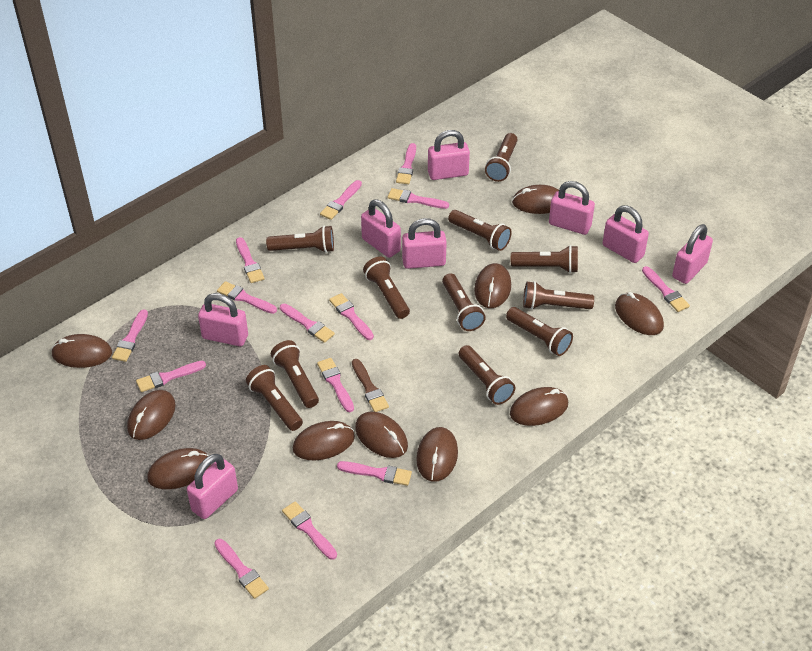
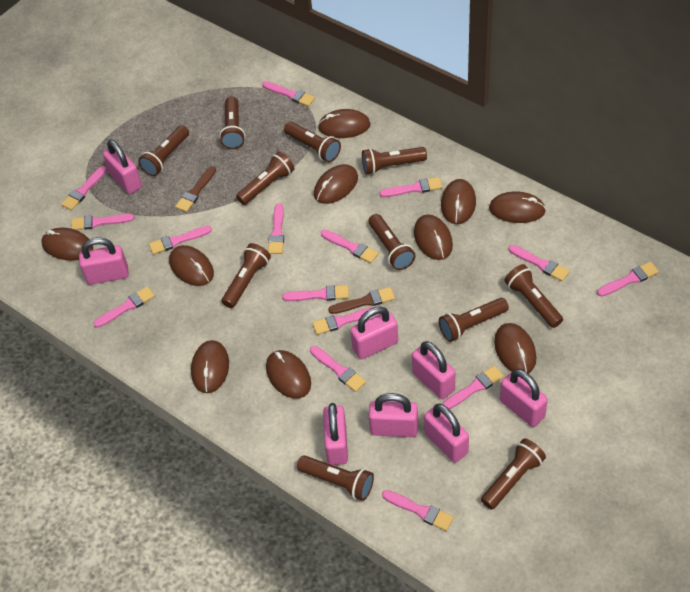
brown brush: [352,359,389,412] = 1 -> [175,166,216,212] [328,287,395,314] = 2
pink brush: [112,309,148,362] [136,361,206,392] [215,539,269,599] [217,281,277,314] [236,237,265,283] [280,303,335,343] [282,501,337,560] [317,358,354,412] [320,180,362,220] [329,293,374,340] [337,461,412,486] [388,188,449,209] [396,143,416,184] [642,266,690,312] = 14 -> [61,166,107,210] [71,214,134,230] [93,286,155,328] [149,226,212,255] [262,81,315,107] [268,203,284,254] [282,285,349,301] [310,346,366,392] [312,307,377,335] [321,230,379,263] [379,177,443,197] [382,490,454,531] [442,366,504,409] [508,245,570,281] [597,261,659,297] = 15

